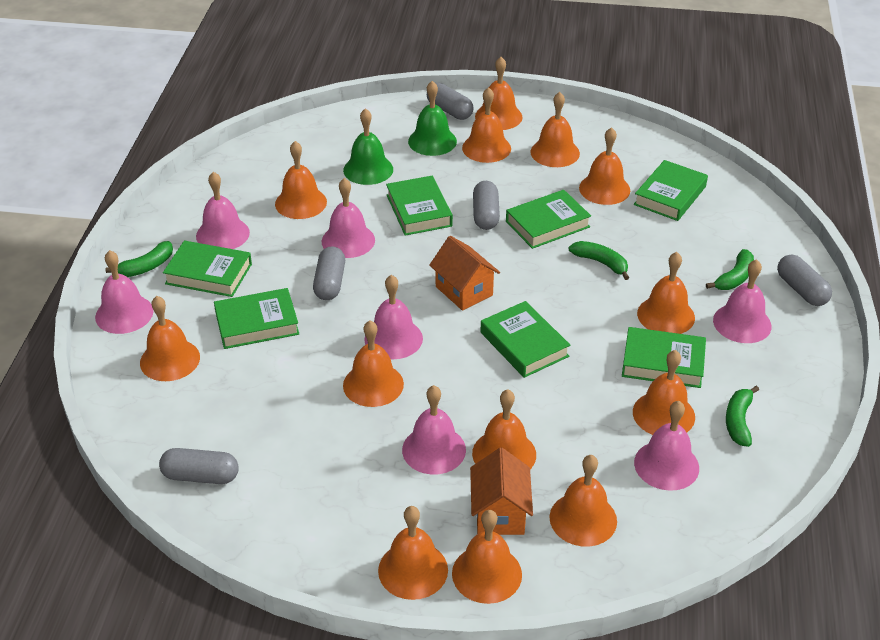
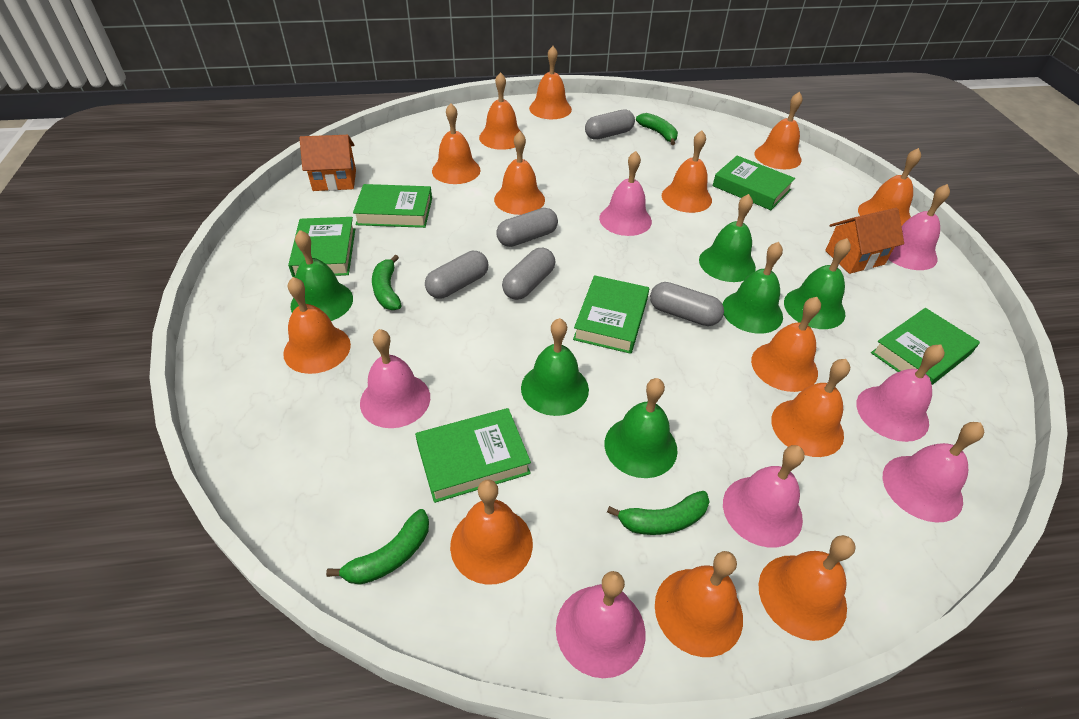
green bell: [343,108,393,185] [408,81,457,156] = 2 -> [290,230,353,321] [521,318,589,416] [605,378,678,478] [699,194,756,282] [723,242,783,334] [784,238,851,329] = 6
green book: [163,240,252,297] [214,288,299,349] [386,176,453,236] [480,301,570,378] [506,190,591,249] [622,327,706,388] [634,160,708,221] = 7 -> [288,217,355,278] [353,184,432,228] [415,408,531,503] [573,275,649,354] [712,156,795,210] [871,308,980,385] = 6

